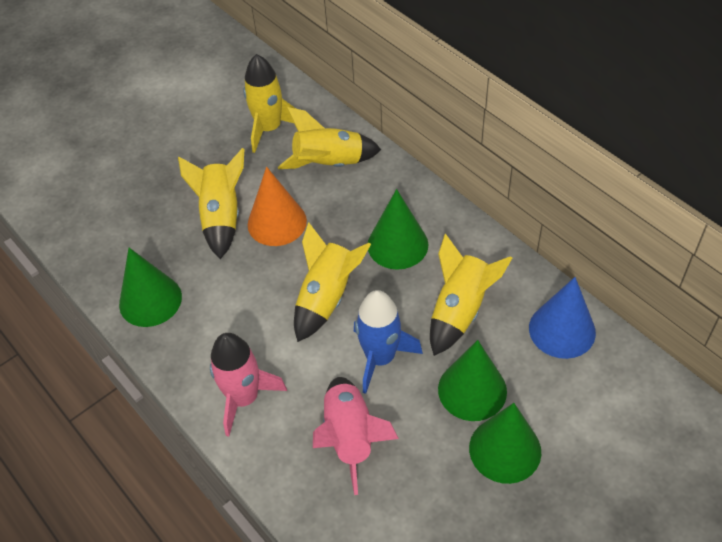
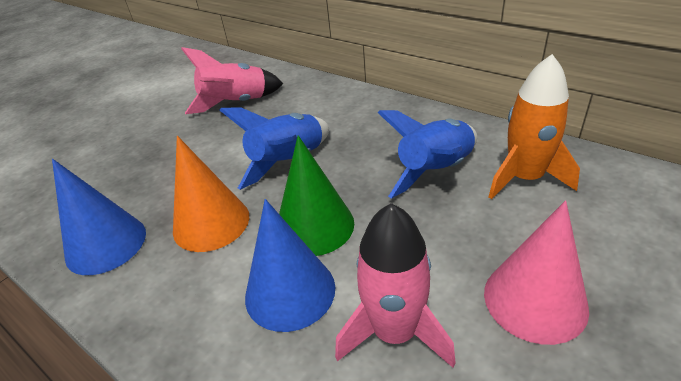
blue cone: [529,277,596,359] = 1 -> [52,159,146,275] [245,199,335,332] = 2
blue rocket: [354,290,423,394] = 1 -> [219,107,329,190] [378,110,477,199] = 2
green cone: [119,248,182,327] [368,189,428,270] [438,340,507,421] [469,403,541,484] = 4 -> [279,135,354,256] = 1
orange rocket: none = 0 -> [489,54,580,199] = 1
pink cone: none = 0 -> [484,201,589,345] = 1
yellow rocket: [178,148,244,259] [243,54,296,153] [278,107,381,169] [294,222,371,342] [430,233,512,356] = 5 -> none = 0

